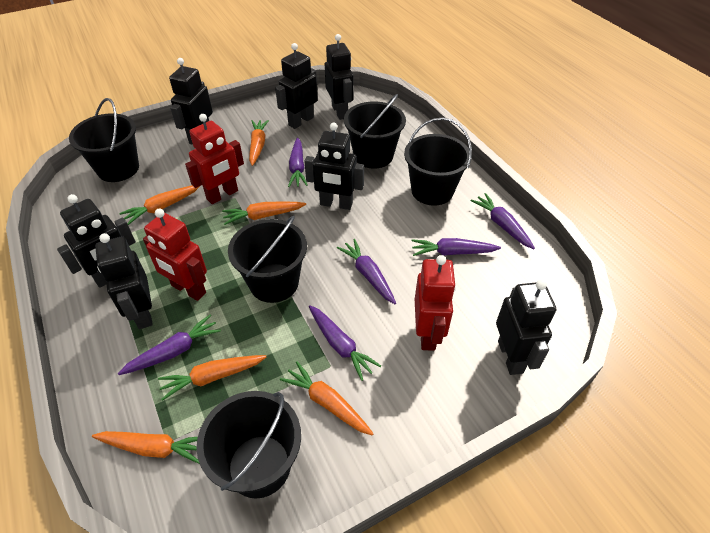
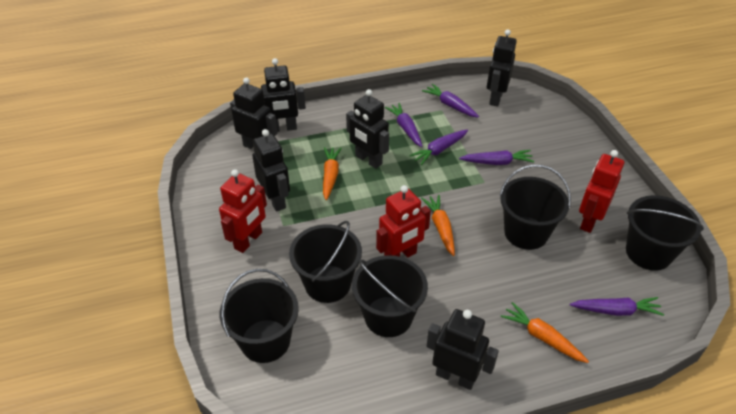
black robot: [57,194,136,288] [95,233,153,329] [169,58,213,145] [275,43,318,129] [304,122,364,210] [325,34,354,120] [496,280,556,375] = 7 -> [230,77,278,149] [252,129,290,212] [261,58,306,132] [346,89,389,169] [426,309,499,390] [487,29,517,107] = 6
orange carrot: [92,431,200,464] [119,186,200,225] [158,355,266,401] [222,201,306,225] [249,120,269,166] [280,361,374,436] = 6 -> [323,147,342,200] [421,195,455,256] [501,302,589,363] = 3
purple carrot: [118,315,221,375] [288,138,308,187] [309,305,381,381] [337,239,396,304] [411,238,501,256] [470,193,535,249] = 6 -> [385,103,422,147] [409,130,468,165] [422,84,479,118] [459,150,534,165] [570,297,664,316] = 5

